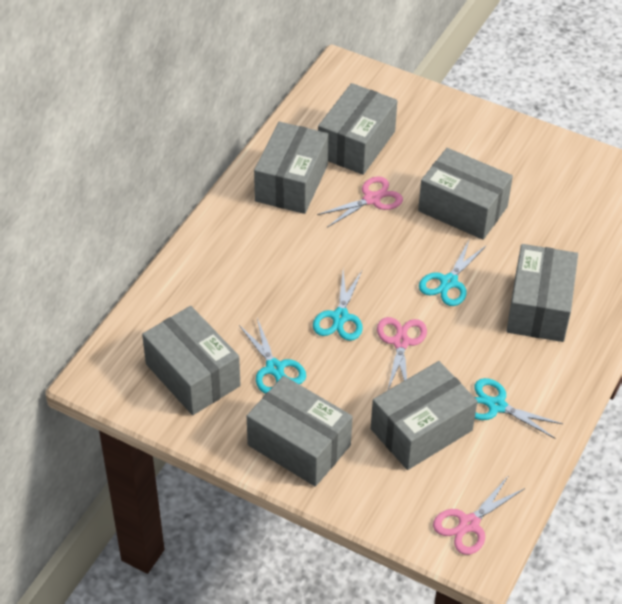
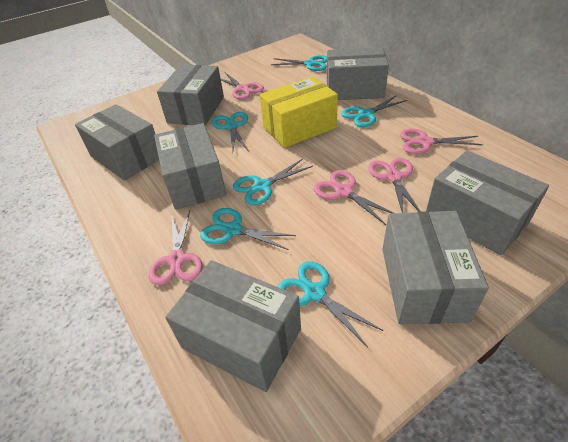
pink scissors: [317,176,403,228] [377,317,427,390] [433,475,525,555] = 3 -> [149,211,203,285] [221,73,264,100] [314,170,393,225] [368,158,421,213] [400,129,483,154] = 5
turquoise scissors: [239,318,306,394] [313,271,363,341] [419,239,487,306] [474,378,563,439] = 4 -> [200,208,296,250] [212,112,248,152] [233,159,313,205] [271,55,327,71] [278,261,383,347] [341,95,407,127] = 6
yellow box: none = 0 -> [260,76,338,148] = 1

